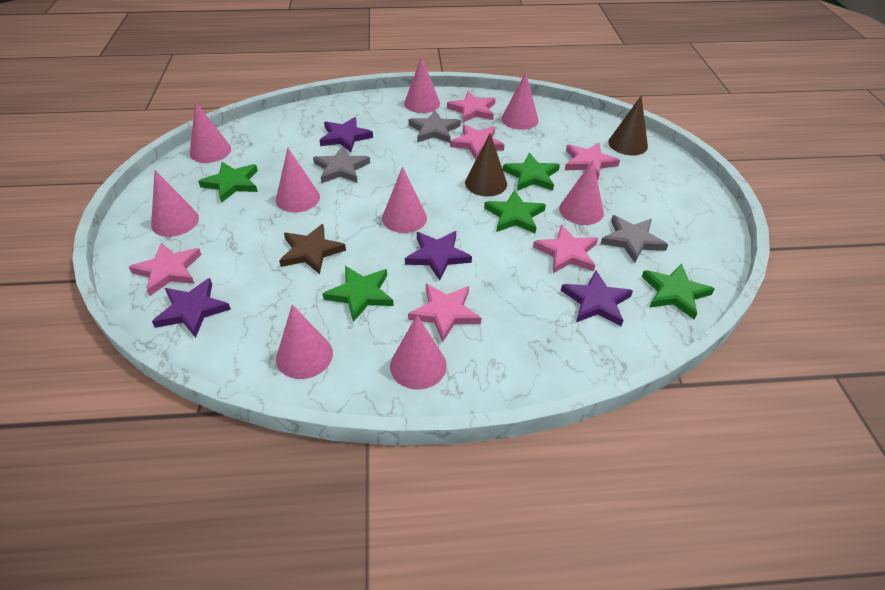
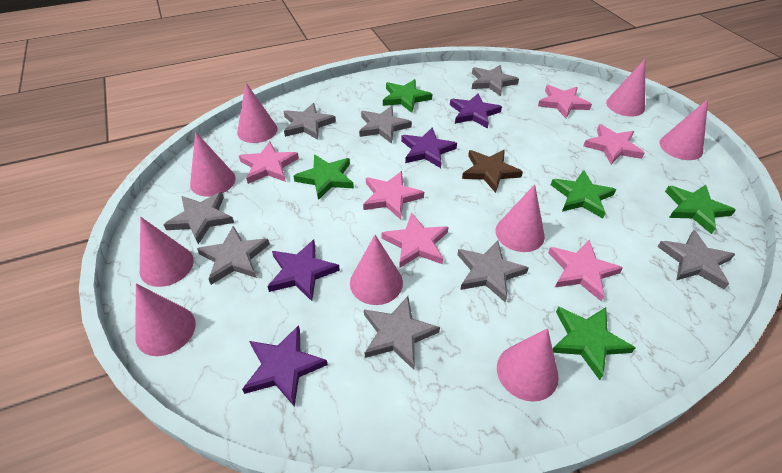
brown cone: [465,133,507,196] [608,96,648,155] = 2 -> none = 0
grey star: [313,146,370,183] [409,111,461,143] [601,215,668,263] = 3 -> [163,192,234,244] [197,226,270,285] [283,103,336,140] [359,106,412,144] [364,296,440,370] [457,241,529,303] [472,65,519,96] [657,230,735,289] = 8

